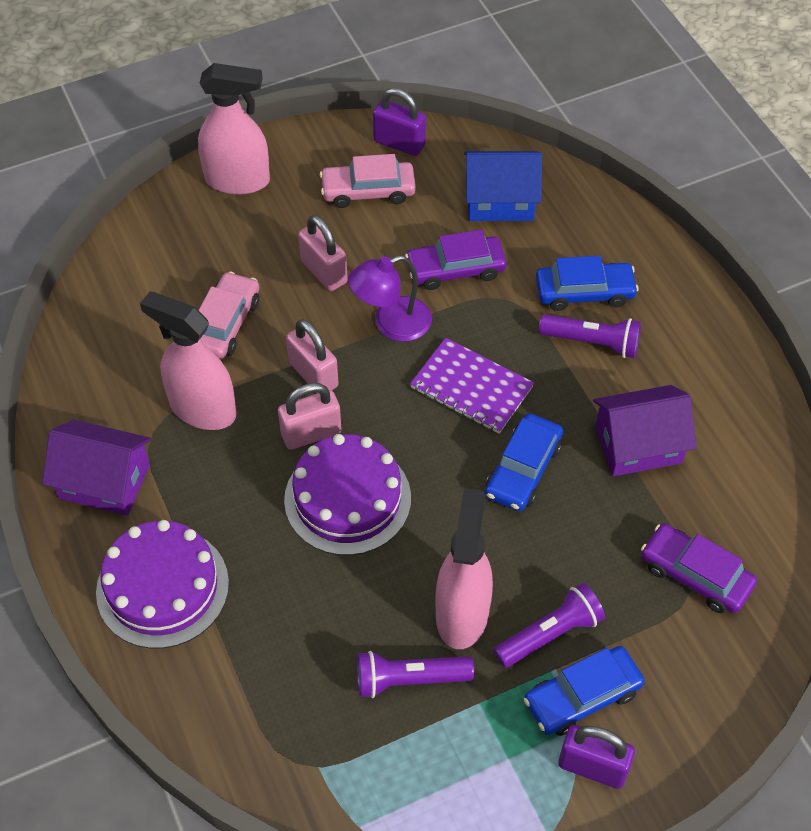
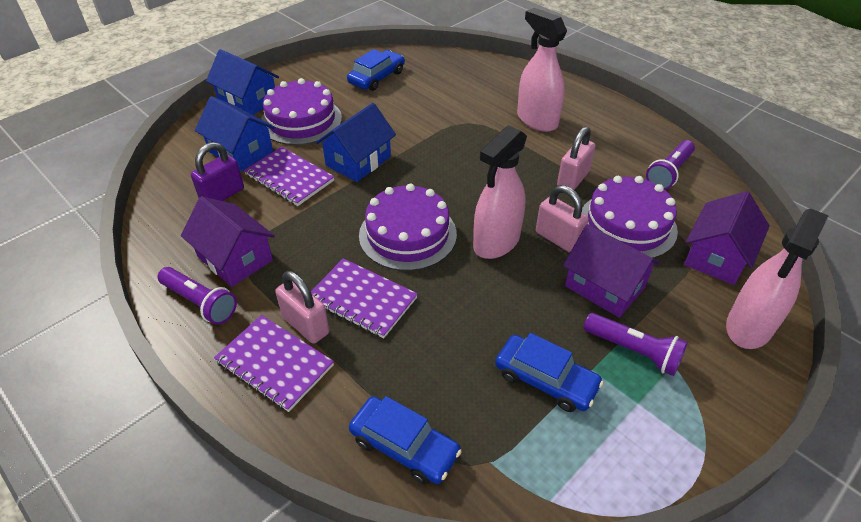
blue house: [464,151,542,221] = 1 -> [195,96,275,172] [206,49,279,115] [316,103,396,182] = 3
pink car: [198,272,259,360] [320,154,416,208] = 2 -> none = 0
purple cake: [96,520,229,649] [284,434,411,555] = 2 -> [261,78,342,145] [359,184,457,271] [582,176,678,258] = 3
purple car: [405,230,507,290] [641,524,757,613] = 2 -> none = 0
purple house: [42,419,151,516] [593,385,697,476] = 2 -> [181,196,275,287] [563,224,660,318] [684,191,770,285] = 3
purple lamp: [348,255,432,342] = 1 -> none = 0
purple notebook: [410,338,534,434] = 1 -> [214,315,334,412] [244,147,334,206] [311,258,418,338] = 3
purple padlock: [373,88,426,156] [558,725,635,789] = 2 -> [191,142,244,201] = 1

